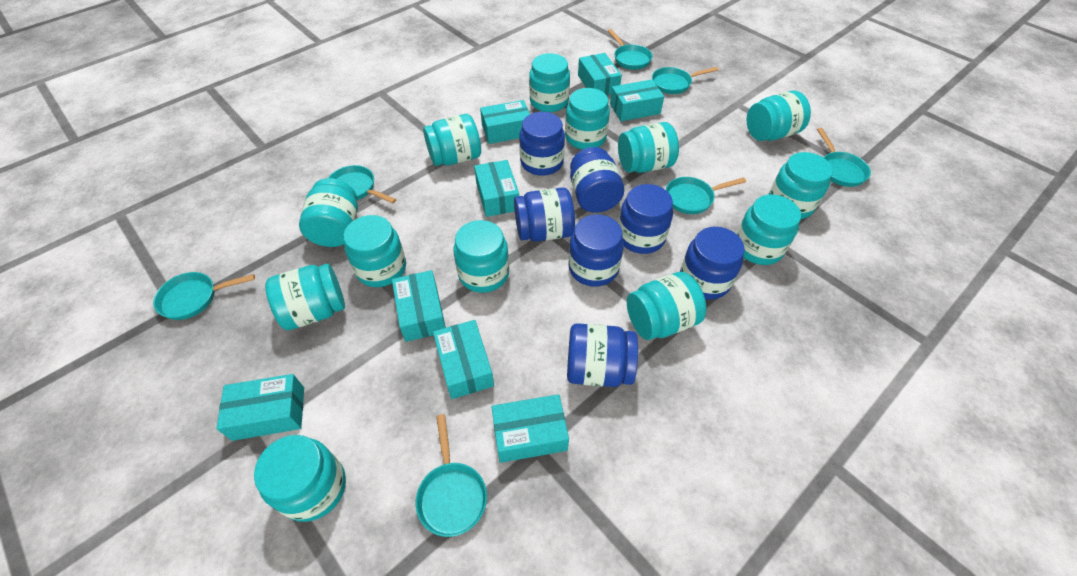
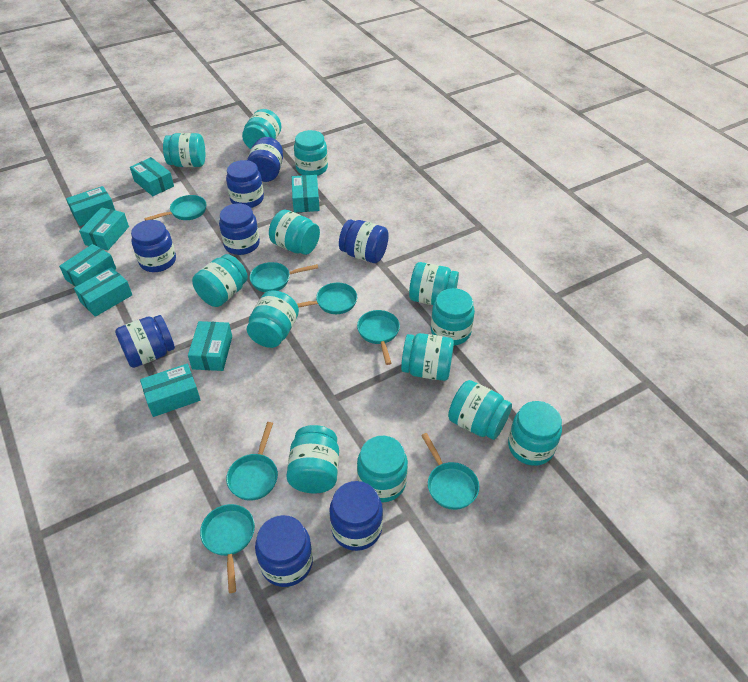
blue jar: [514,187,575,242] [519,112,565,176] [567,323,638,387] [568,215,624,287] [570,147,624,213] [618,184,673,254] [680,227,745,300] = 7 -> [115,315,175,368] [131,220,176,272] [219,203,260,255] [226,160,264,208] [247,137,283,182] [255,515,313,587] [329,481,383,551] [339,219,389,263] = 8

